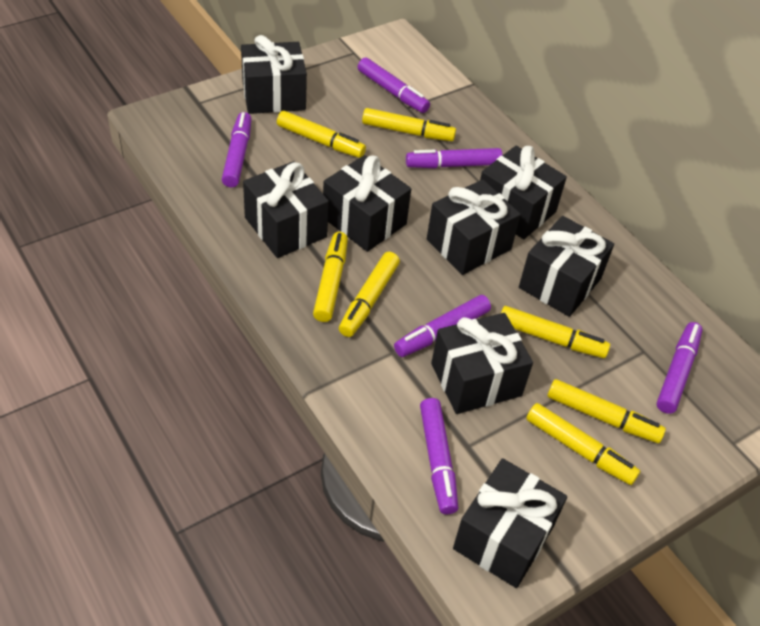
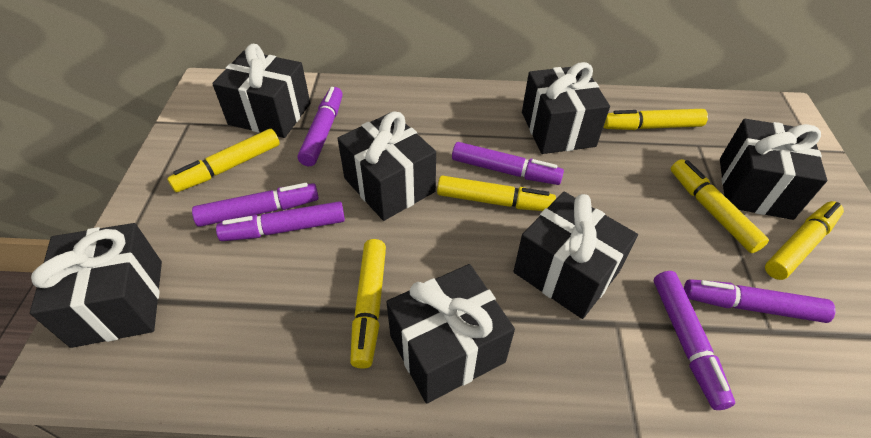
black gift: [241,35,307,114] [243,161,329,258] [323,155,411,252] [427,179,521,275] [431,313,533,414] [453,458,567,588] [480,146,567,239] [519,216,614,317] = 8 -> [30,223,162,348] [212,44,310,138] [338,111,436,221] [387,264,515,404] [513,192,638,319] [522,62,610,154] [720,119,827,220] = 7
yellow marker: [277,111,366,158] [313,232,348,322] [339,252,400,337] [362,108,456,141] [501,306,610,358] [526,403,640,485] [547,379,666,443] = 7 -> [167,129,280,192] [350,239,386,369] [437,176,556,211] [603,109,708,130] [671,159,769,253] [765,201,844,280] = 6

